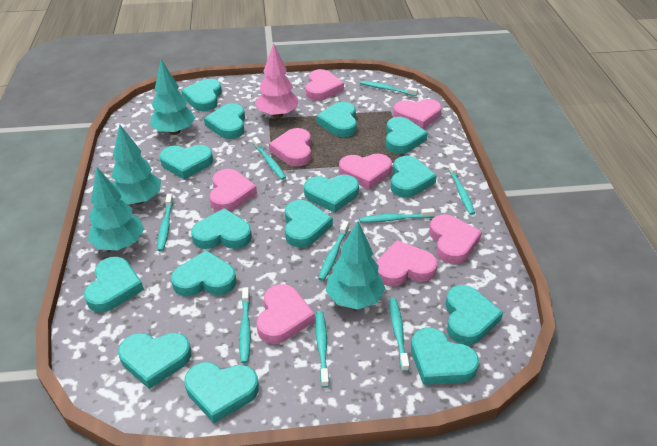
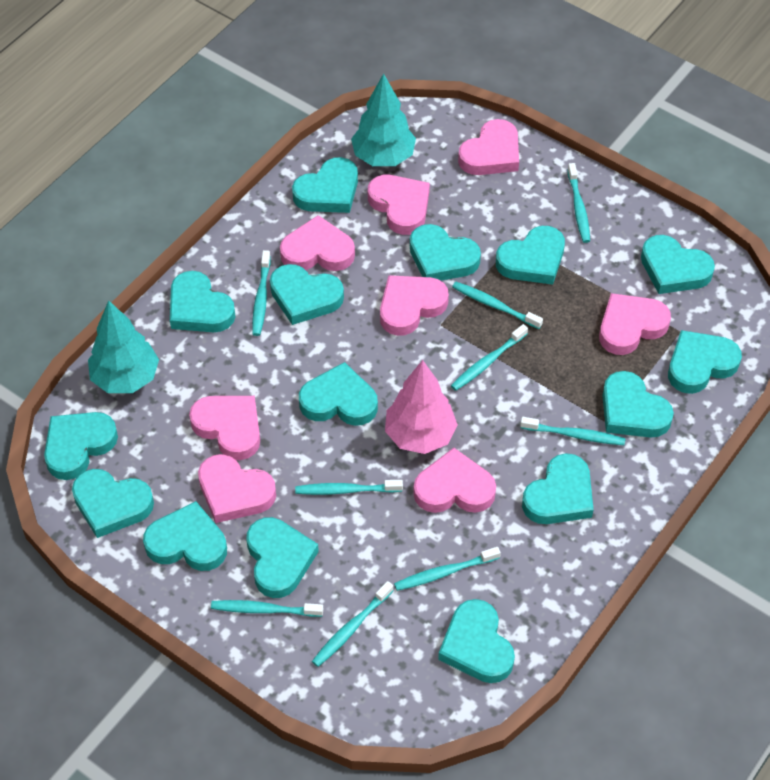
turquoise tree: [88,167,144,250] [112,124,161,204] [150,59,195,135] [326,221,385,309] = 4 -> [88,300,159,393] [351,73,416,166] = 2

